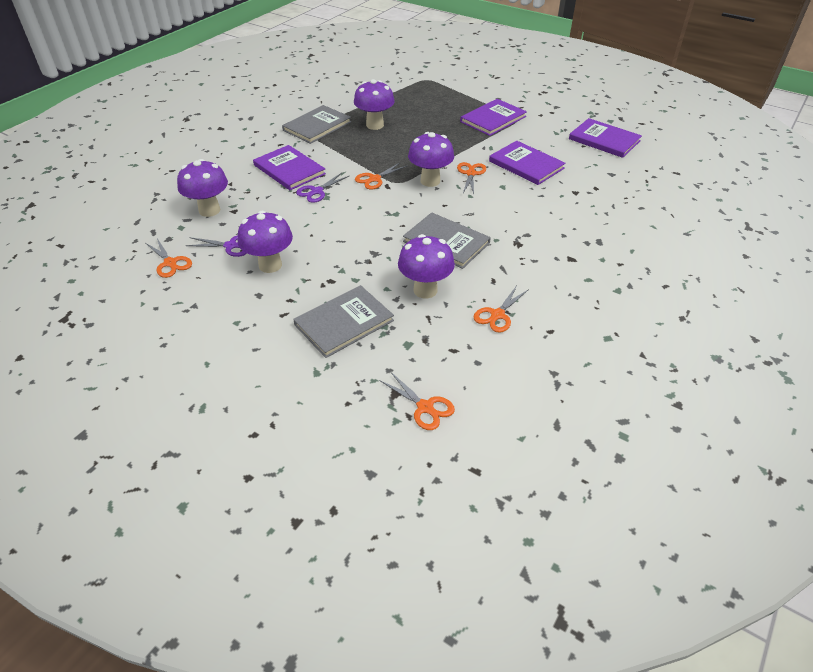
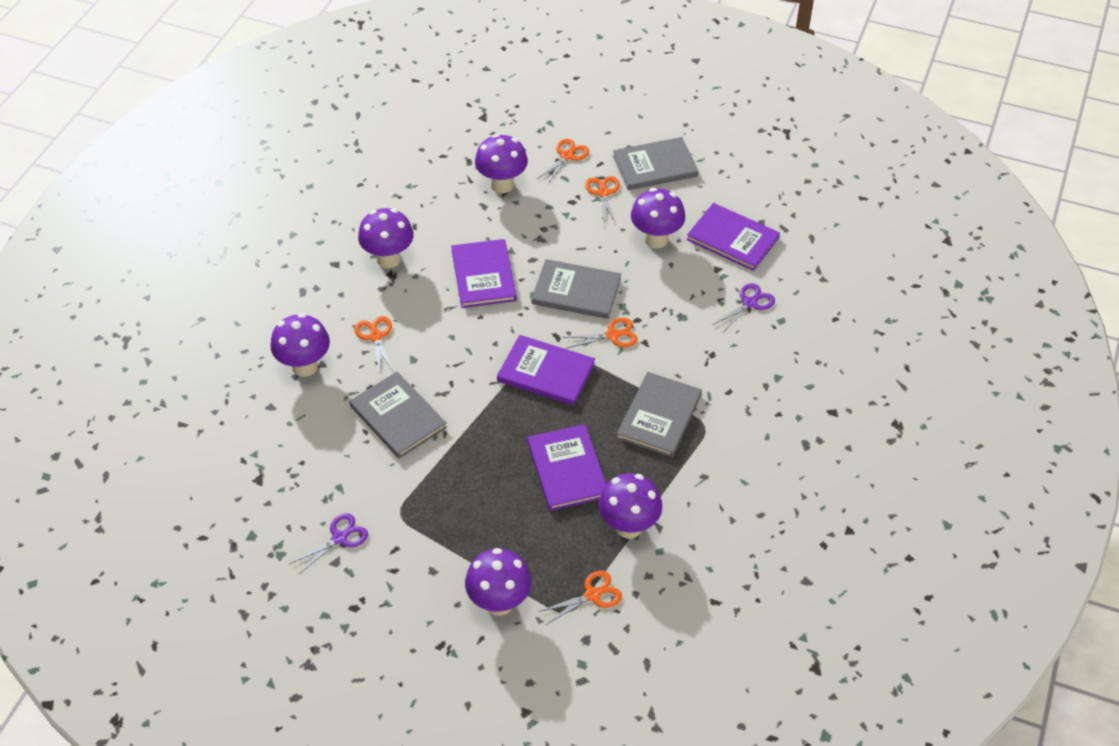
grey book: [282,105,351,144] [293,285,394,358] [403,212,491,269] = 3 -> [349,372,447,458] [531,259,621,319] [613,137,699,190] [617,372,702,457] = 4
purple mushroom: [177,159,228,217] [238,211,293,273] [354,79,395,130] [398,234,455,299] [408,132,454,187] = 5 -> [271,313,330,377] [358,208,414,268] [465,548,531,616] [475,134,528,193] [598,473,662,539] [631,188,685,248] = 6

